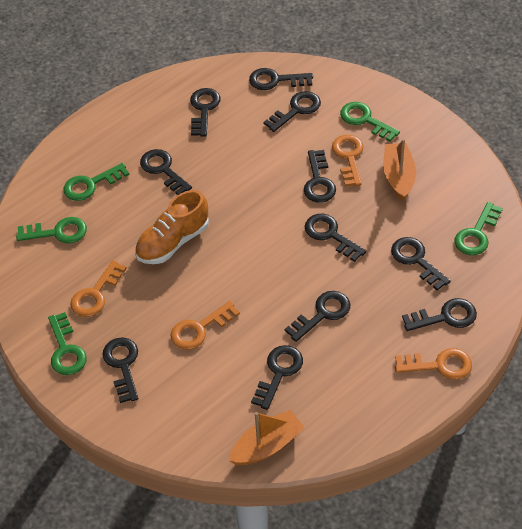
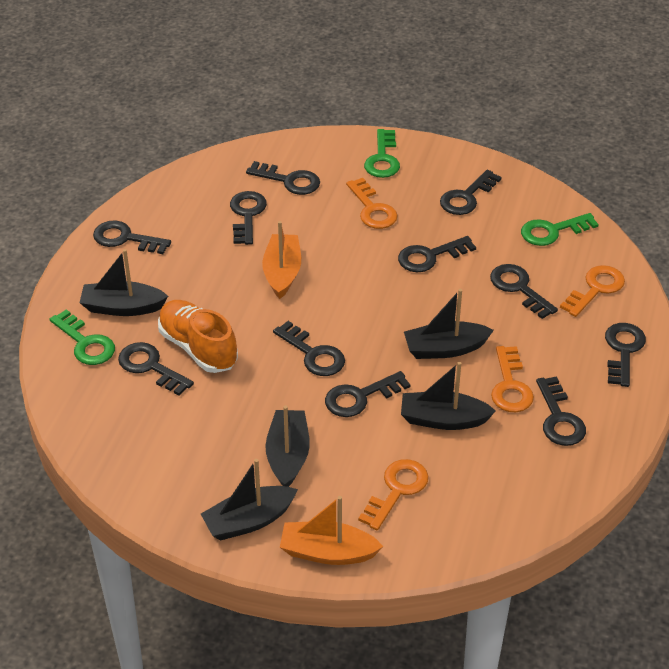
black boat: none = 0 -> [80,249,168,316] [201,459,298,541] [266,406,310,487] [401,362,496,430] [404,289,494,359] = 5
green key: [16,217,87,243] [48,312,87,375] [63,163,130,201] [340,102,400,142] [454,202,503,255] = 5 -> [50,309,115,365] [364,129,400,178] [521,213,599,246] = 3

